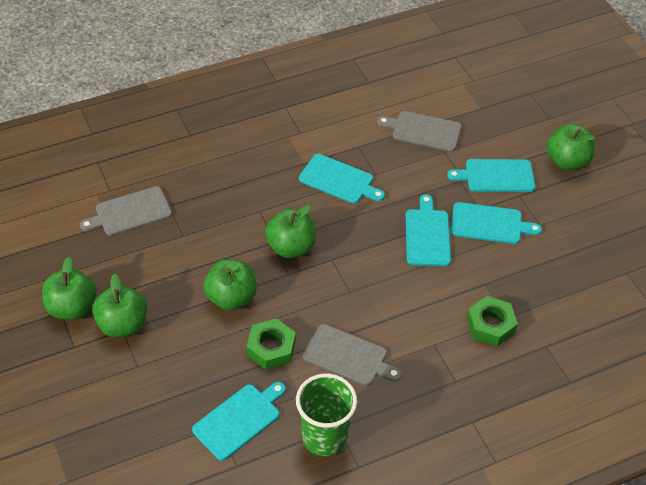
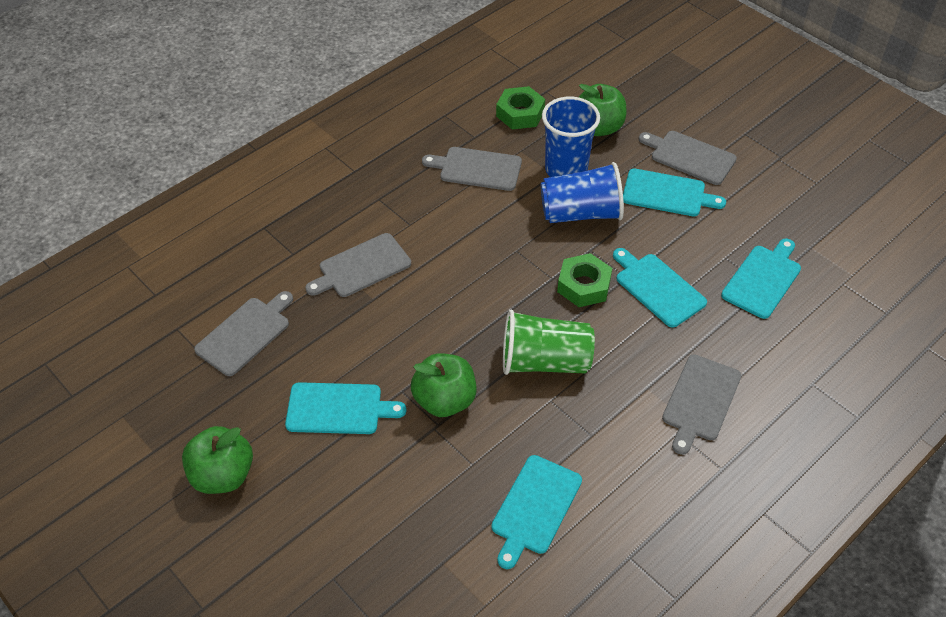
blue cup: none = 0 -> [541,162,624,223] [542,96,600,177] = 2
green apple: [42,257,97,320] [92,274,147,337] [204,259,257,310] [265,205,316,258] [547,124,595,170] = 5 -> [182,426,253,494] [411,353,476,417] [579,84,626,136] = 3
grey cutting board: [80,186,172,236] [303,324,402,386] [377,111,462,152] = 3 -> [194,291,293,376] [306,233,411,297] [422,147,522,191] [639,131,737,185] [662,354,741,455] = 5

